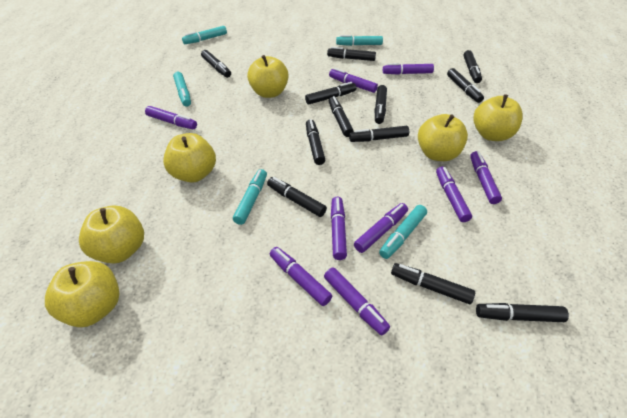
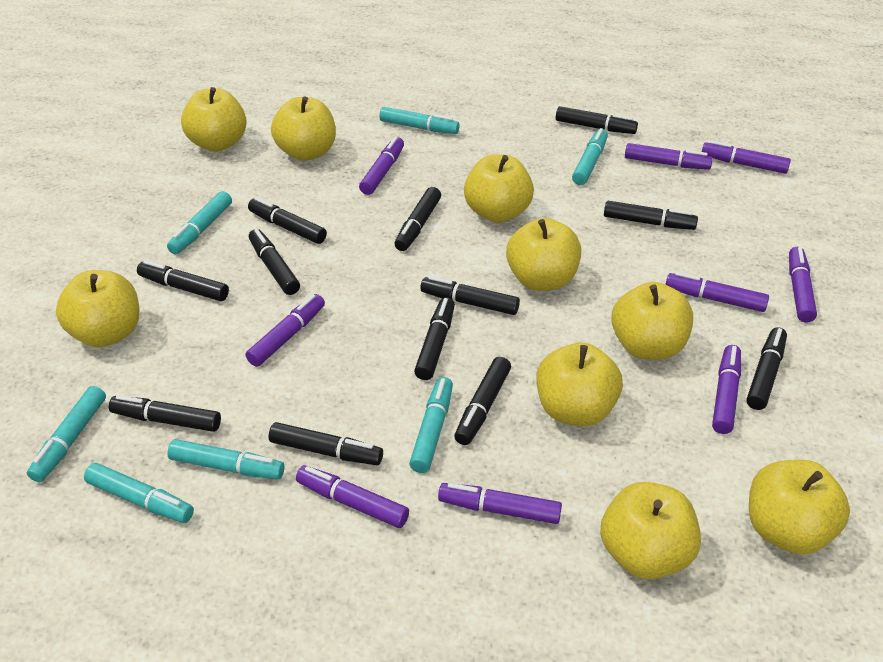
turquoise marker: [173,72,191,107] [182,26,227,44] [233,169,267,225] [336,35,383,46] [379,205,427,259] = 5 -> [27,386,106,482] [84,463,194,523] [167,191,232,254] [167,439,284,480] [379,107,460,134] [409,377,453,473] [572,128,608,185] = 7
yellow apple: [45,261,120,327] [79,205,144,263] [163,133,216,183] [247,55,289,98] [418,114,468,161] [474,94,523,141] = 6 -> [56,270,139,347] [181,87,247,151] [271,96,336,161] [464,154,534,223] [506,218,581,291] [537,343,623,426] [600,482,701,579] [611,282,693,360] [749,460,850,554] = 9

